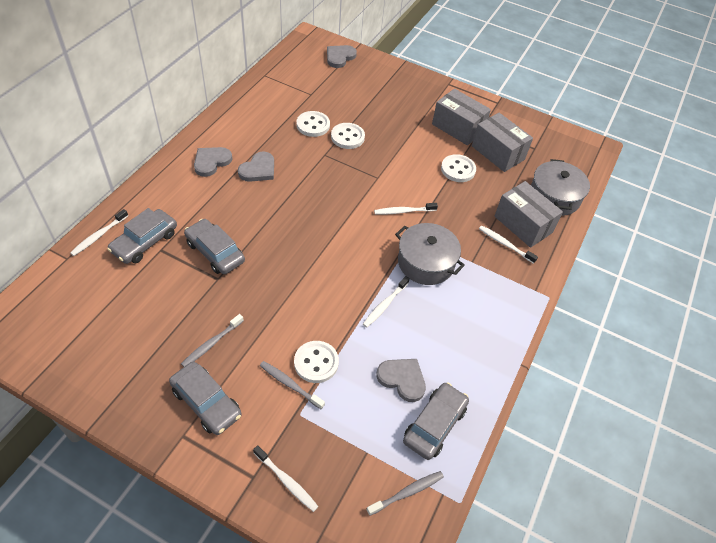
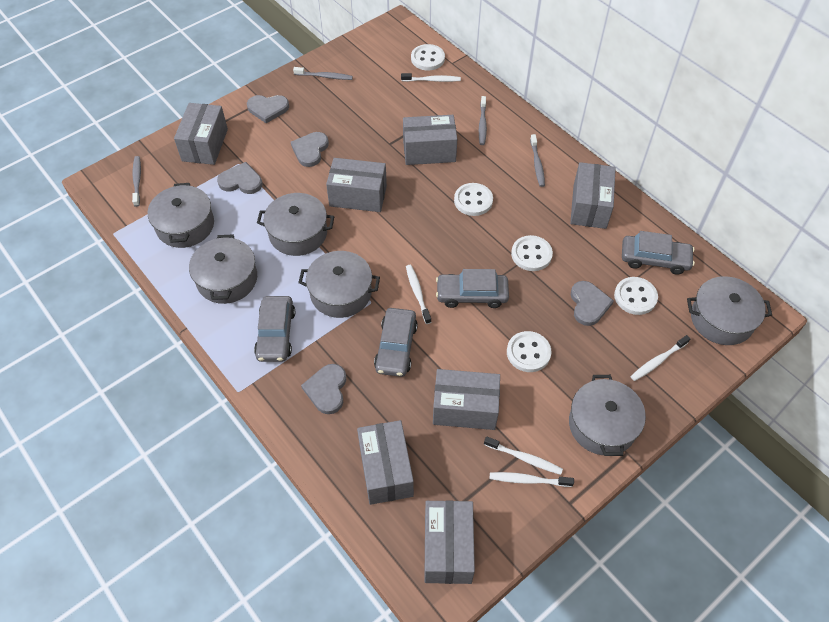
grey box: [432,89,491,145] [472,113,533,172] [494,181,563,248] = 3 -> [174,103,228,165] [326,158,387,212] [357,420,414,505] [403,115,457,165] [424,501,475,584] [433,369,500,430] [570,162,616,229] = 7
grey heart: [194,147,232,177] [238,152,274,182] [327,45,357,68] [376,359,426,402] = 4 -> [217,162,263,194] [247,95,289,123] [291,132,329,167] [301,364,346,414] [571,281,614,326] = 5
grey pot: [395,223,465,285] [531,159,590,216] = 2 -> [148,183,214,248] [189,235,257,304] [257,193,334,256] [298,251,380,318] [569,375,646,456] [687,276,772,345] = 6
grey toothbrush: [181,314,244,367] [260,361,325,409] [366,471,444,516] = 3 -> [132,156,141,207] [293,67,353,80] [479,96,487,145] [530,134,545,187] = 4
white button: [294,341,339,383] [296,111,330,137] [331,123,365,149] [441,154,476,182] = 4 -> [411,44,445,70] [454,183,493,216] [507,331,551,372] [511,235,553,271] [614,277,658,315] = 5

